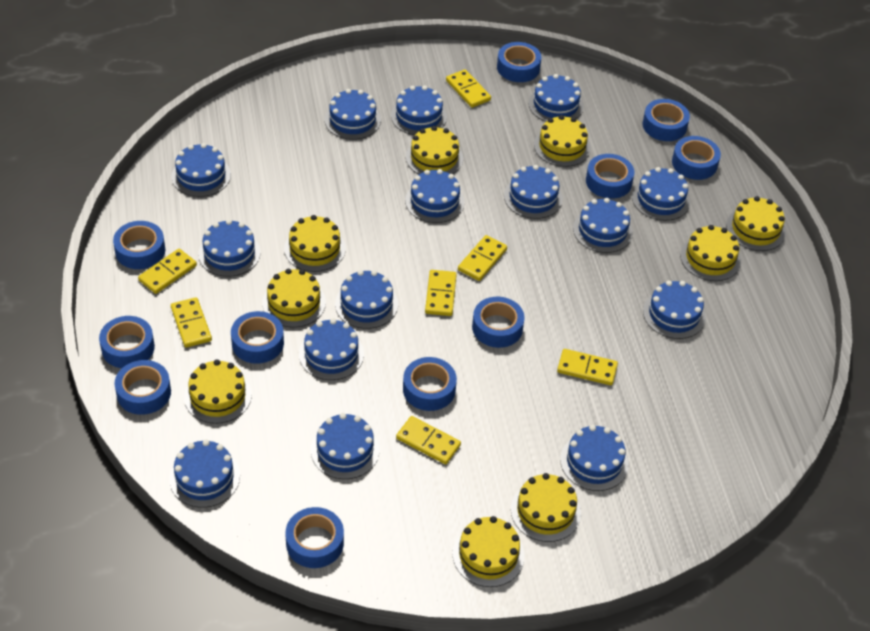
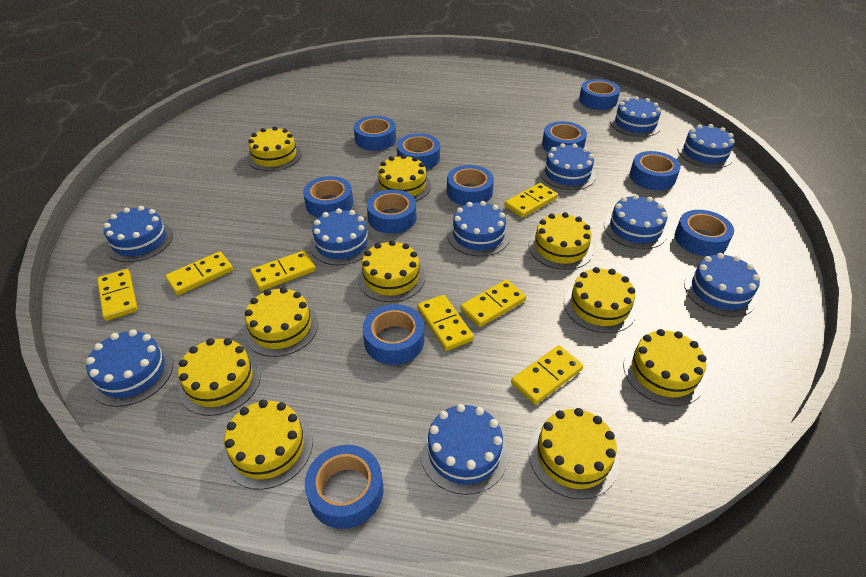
blue cake: [169,440,240,508] [172,143,231,197] [198,219,261,277] [299,319,364,380] [311,413,380,479] [325,89,381,140] [335,270,398,329] [391,86,447,135] [405,169,464,223] [504,165,563,219] [528,74,584,122] [560,425,629,491] [573,198,633,253] [632,167,690,221] [643,281,706,339] = 15 -> [86,329,173,407] [103,206,173,262] [309,208,373,265] [420,404,509,495] [447,201,510,257] [540,143,596,190] [604,194,668,249] [610,96,661,137] [678,124,735,168] [684,253,760,317] = 10
yellow cake: [184,360,252,424] [262,269,326,328] [284,215,346,272] [406,126,463,174] [453,516,524,587] [511,473,581,542] [534,115,591,167] [680,225,741,281] [726,196,786,251] = 9 -> [178,338,261,416] [223,400,313,490] [243,287,318,357] [247,126,302,171] [358,240,425,302] [374,154,431,201] [529,212,594,270] [529,408,619,500] [564,267,637,333] [624,329,707,406] = 10

